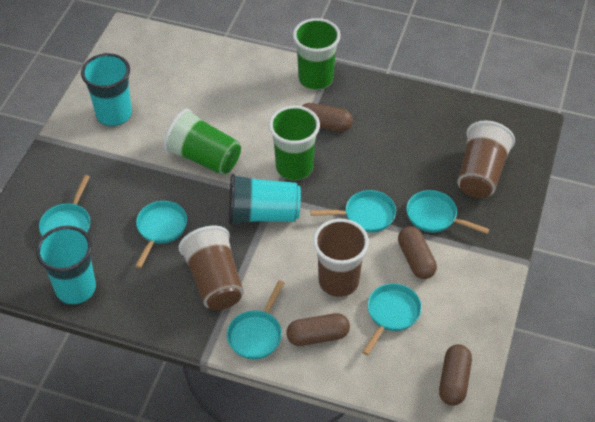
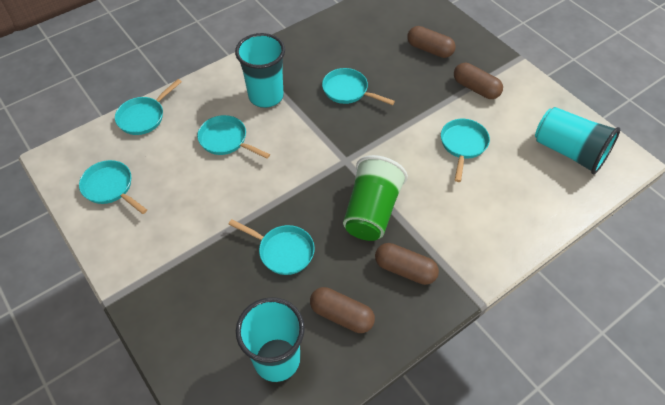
brown cup: [178,226,244,310] [313,219,369,297] [457,121,515,198] = 3 -> none = 0
green cup: [164,109,241,175] [269,106,320,180] [293,18,341,90] = 3 -> [343,155,408,241] = 1

